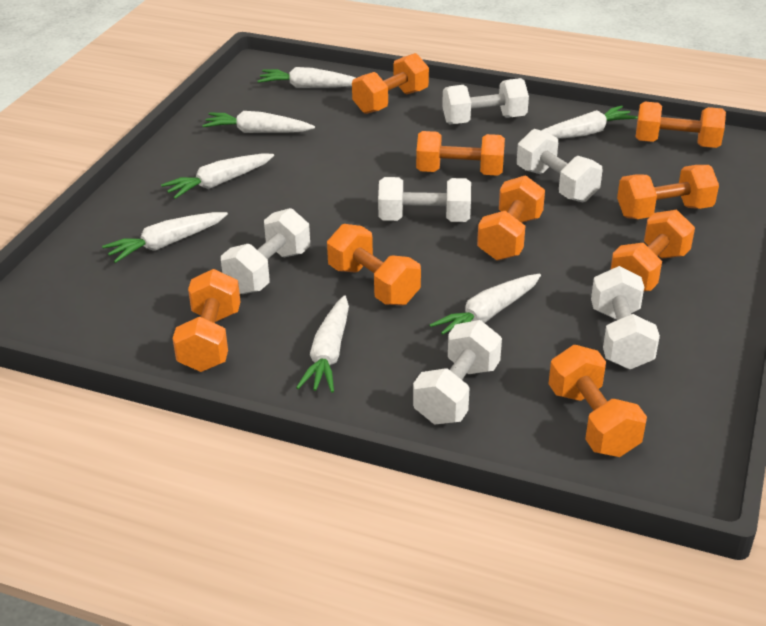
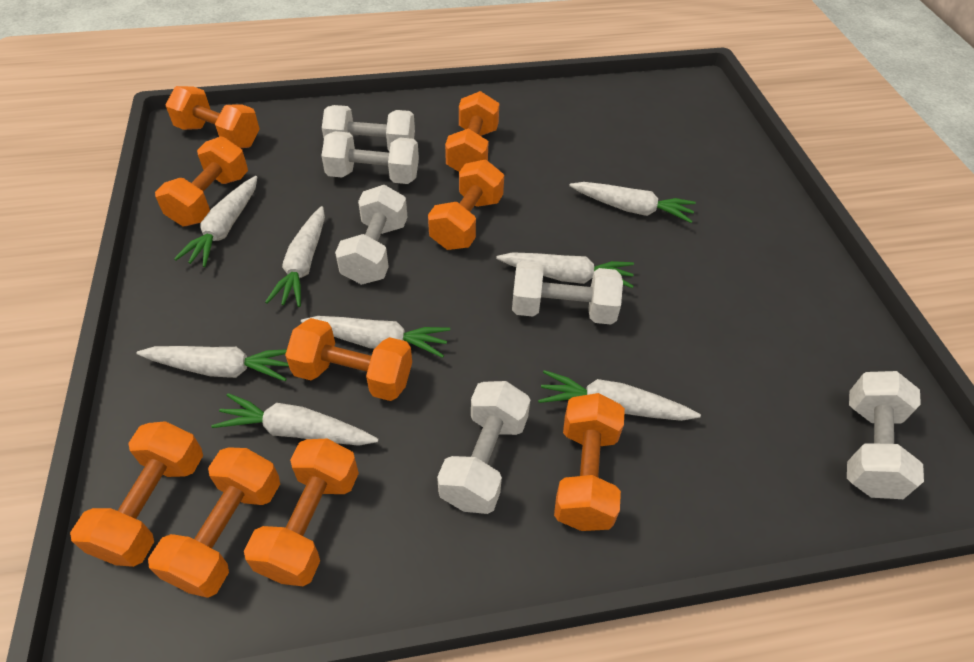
white carrot: [102,212,228,263] [161,154,274,199] [202,111,315,133] [257,67,355,88] [296,295,349,393] [430,274,541,335] [541,105,638,139] = 7 -> [136,346,289,381] [174,176,257,267] [211,393,379,446] [265,206,325,307] [301,316,450,358] [496,252,634,288] [538,370,701,421] [569,182,696,223] = 8

